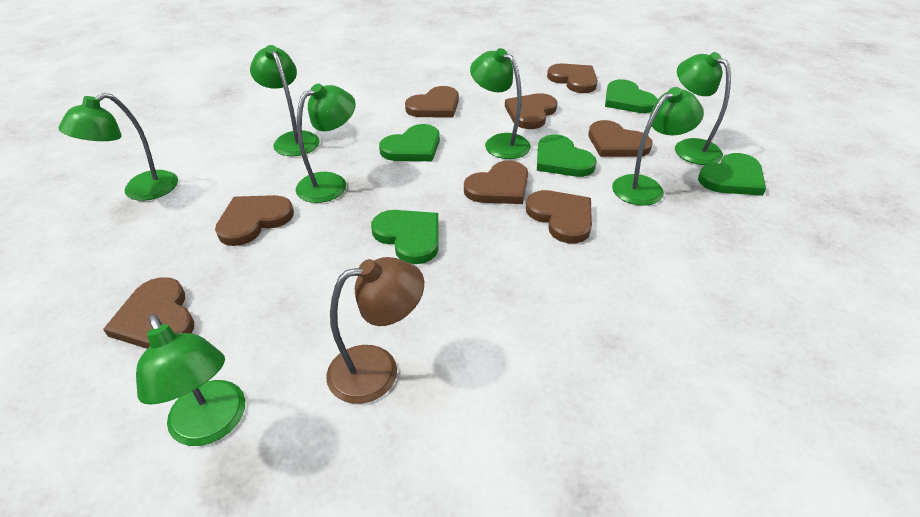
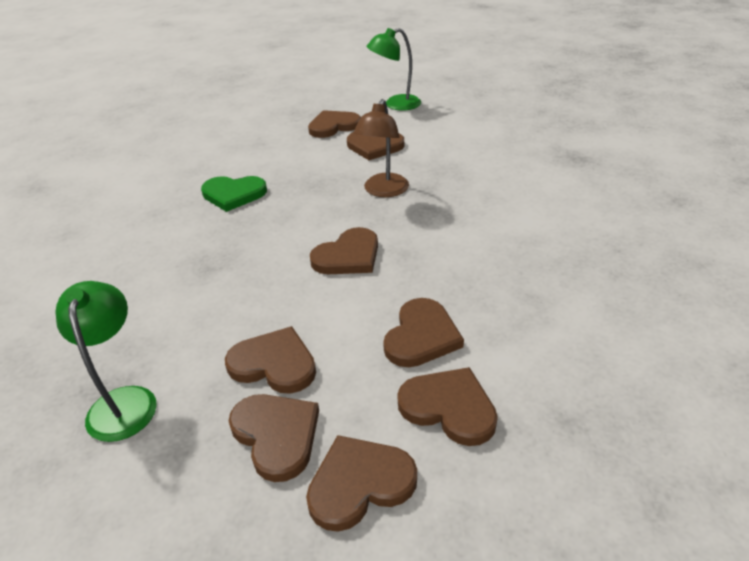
green heart: [371,210,438,264] [379,124,440,161] [537,134,597,177] [605,79,658,113] [698,153,766,196] = 5 -> [201,176,267,212] = 1
green lamp: [59,93,178,201] [136,314,245,446] [250,45,320,156] [296,84,356,203] [470,48,531,159] [612,87,704,206] [675,52,731,165] = 7 -> [56,281,157,442] [367,28,421,111] = 2

